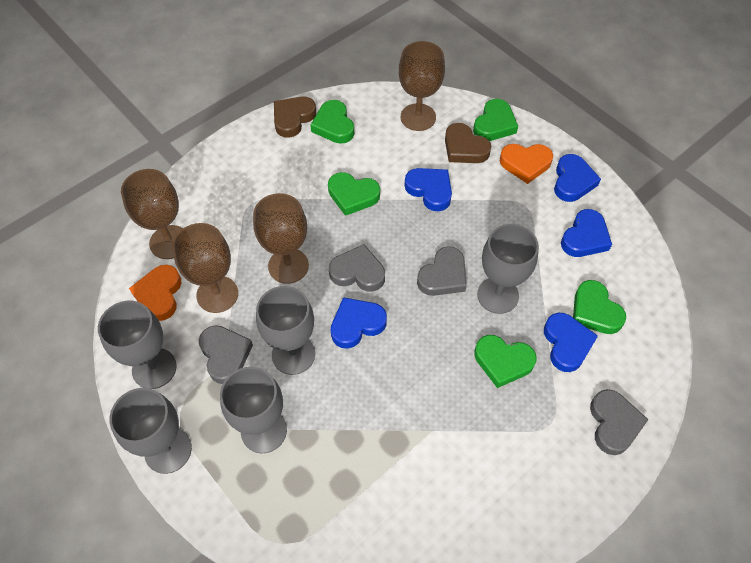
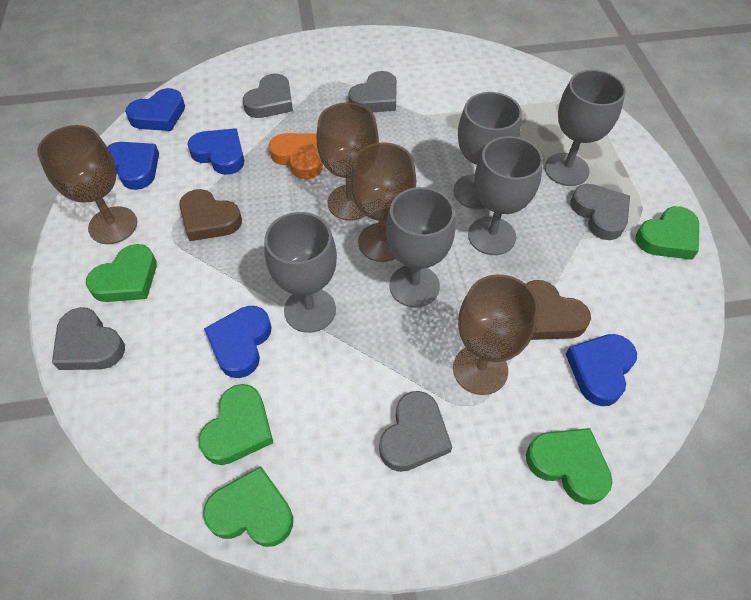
grey heart: [199,325,253,384] [329,244,385,291] [417,247,467,296] [590,389,648,455] = 4 -> [52,307,125,370] [243,74,293,118] [348,71,397,112] [379,391,452,472] [571,184,630,240] = 5
orange heart: [129,265,181,321] [500,144,553,184] = 2 -> [269,133,323,179] = 1

